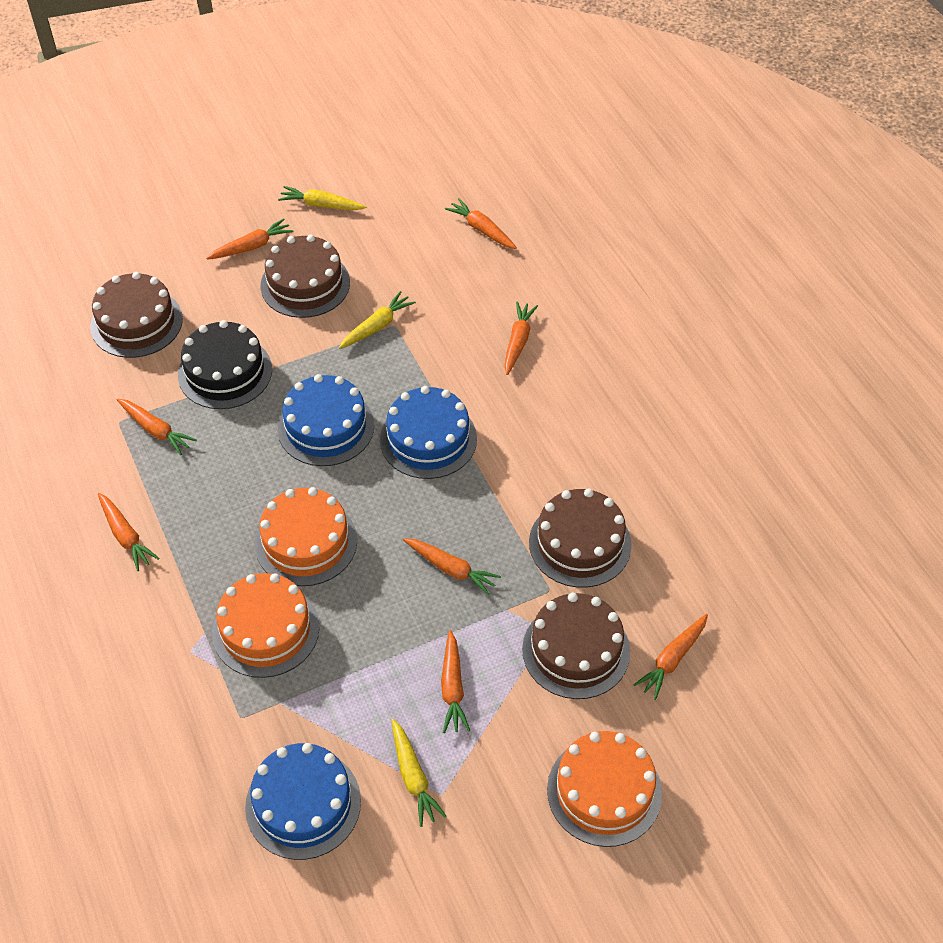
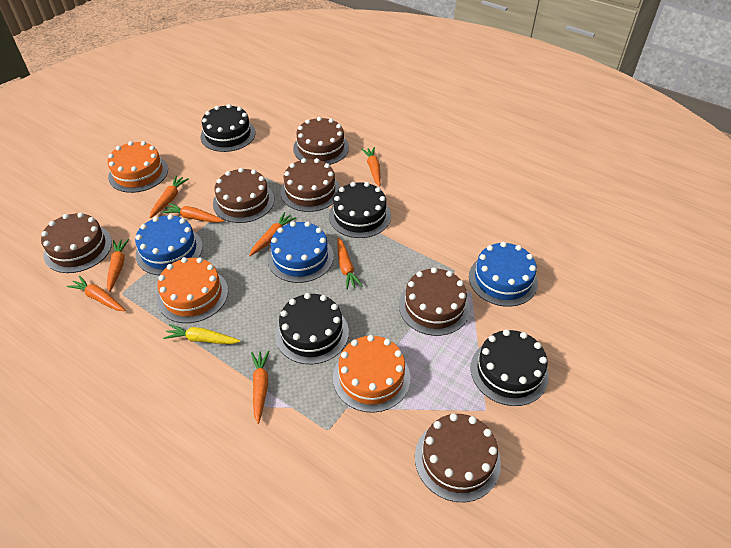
black cake: [178,320,272,409] = 1 -> [201,104,255,152] [275,293,349,364] [329,182,391,238] [470,329,549,406] = 4
brown cake: [90,272,183,358] [260,234,350,318] [522,593,630,699] [529,488,632,588] = 4 -> [41,212,112,273] [213,168,274,223] [280,158,340,212] [293,117,349,165] [399,267,470,336] [415,413,501,502] = 6
yellow carrot: [278,186,366,210] [339,291,416,349] [392,719,447,827] = 3 -> [163,324,241,344] = 1

